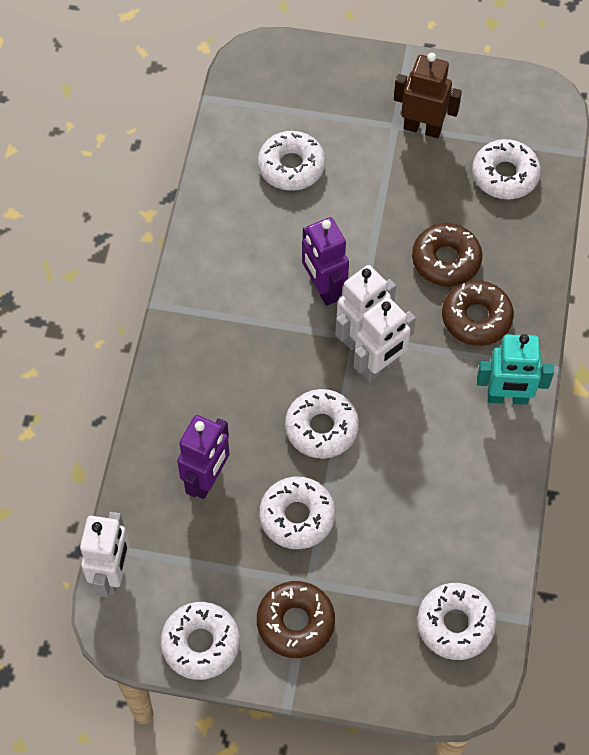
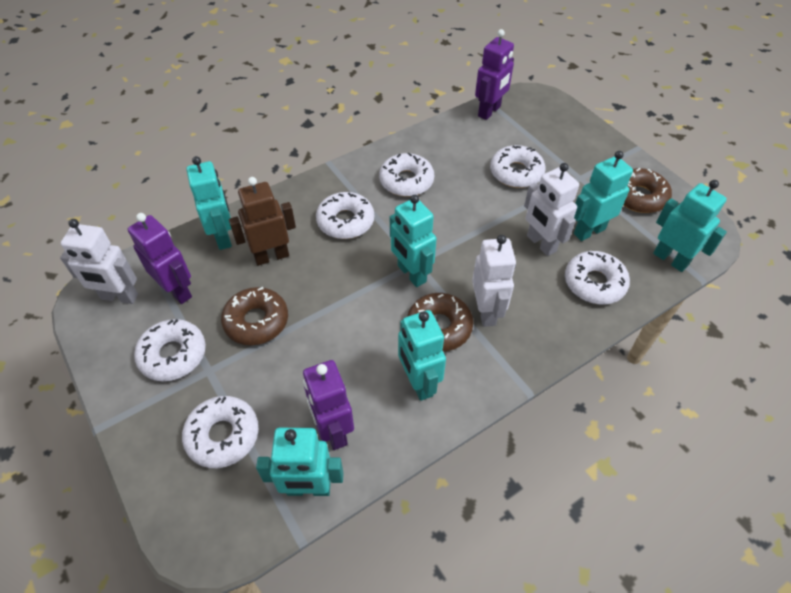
purple robot: [177,415,230,499] [302,217,349,306] = 2 -> [128,213,192,304] [303,360,354,450] [475,29,514,120] = 3
turquoise robot: [477,334,554,405] = 1 -> [186,156,232,250] [256,428,344,496] [390,195,437,287] [398,310,446,401] [574,151,633,241] [653,180,727,272] = 6

